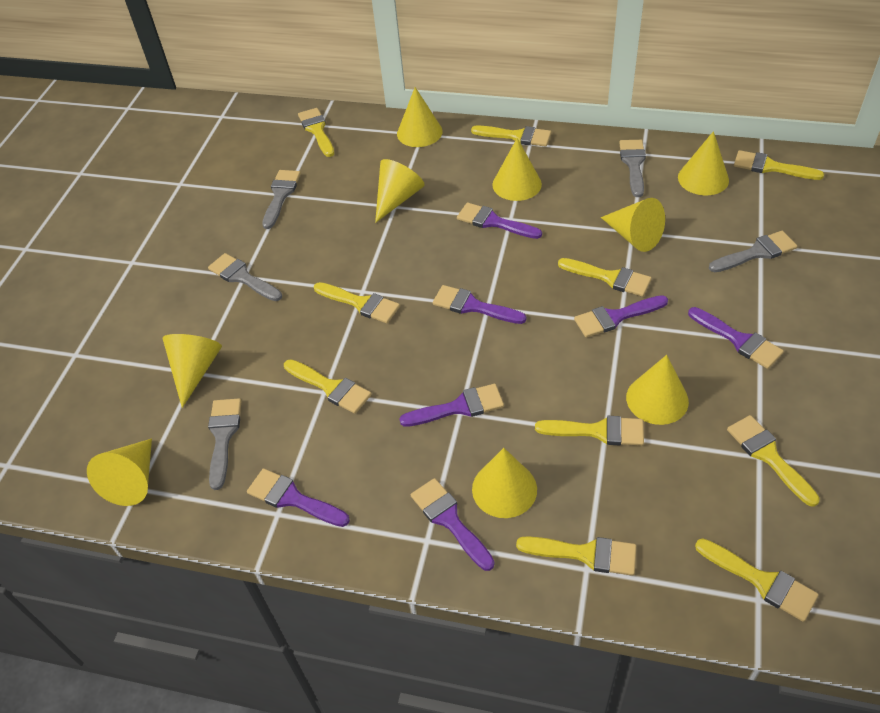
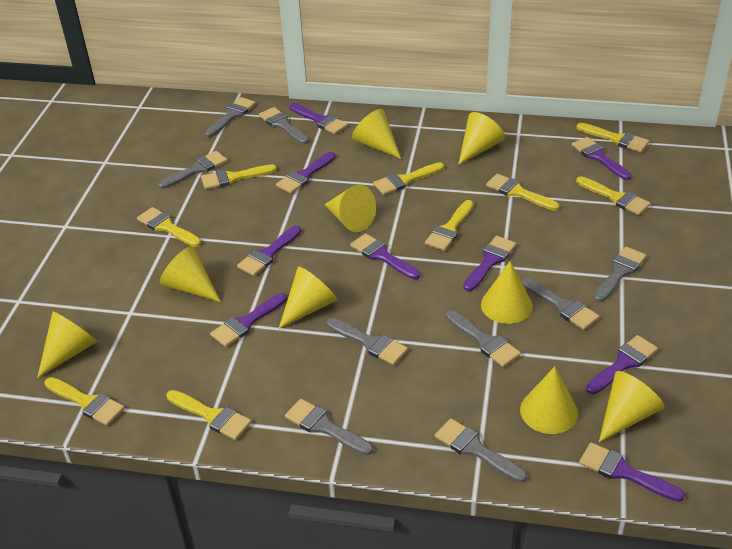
grey brush: [208,253,282,301] [208,399,242,490] [262,170,301,229] [619,140,646,197] [709,231,797,272] = 5 -> [158,151,228,189] [205,97,256,137] [259,107,309,144] [285,399,373,455] [327,318,408,365] [435,418,527,483] [446,310,521,367] [522,278,599,330] [593,246,646,302] = 9
purple brush: [247,468,350,527] [400,384,504,427] [411,478,495,571] [433,285,526,324] [457,203,542,239] [574,295,668,337] [688,307,784,369] = 7 -> [210,293,287,347] [237,225,301,276] [276,152,336,194] [290,103,348,134] [350,233,420,279] [463,236,516,291] [572,137,632,180] [579,442,685,502] [586,335,658,394] = 9
yellow brush: [284,359,372,414] [298,108,334,157] [314,282,400,323] [471,126,551,147] [516,536,636,576] [535,416,644,446] [558,258,651,297] [695,538,818,622] [727,415,820,507] [734,150,824,180] = 10 -> [44,377,125,426] [137,207,201,247] [167,390,252,440] [201,164,277,189] [373,162,444,195] [425,200,474,251] [486,174,560,211] [576,123,649,153] [576,176,651,215] = 9

